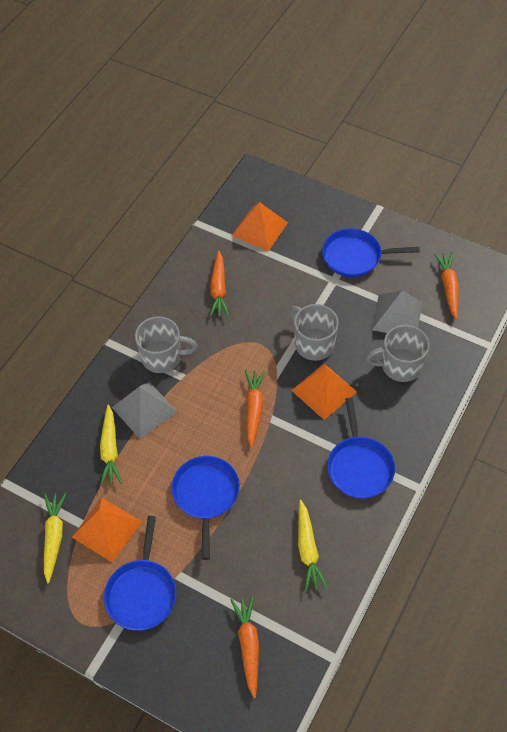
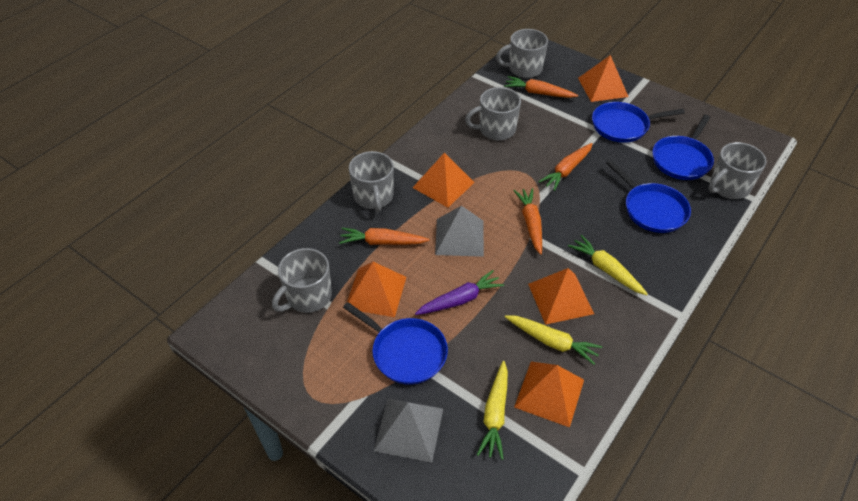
grey mug: [135,316,198,373] [290,304,339,361] [366,325,429,382] = 3 -> [272,248,332,313] [349,151,394,212] [465,87,521,140] [496,29,548,78] [708,142,767,199] = 5
orange pyramid: [72,498,142,563] [232,202,288,251] [291,364,357,420] = 3 -> [347,262,406,317] [412,153,475,208] [514,362,584,428] [528,268,594,325] [578,55,629,102] = 5
purple carrot: none = 0 -> [415,270,504,315] = 1

